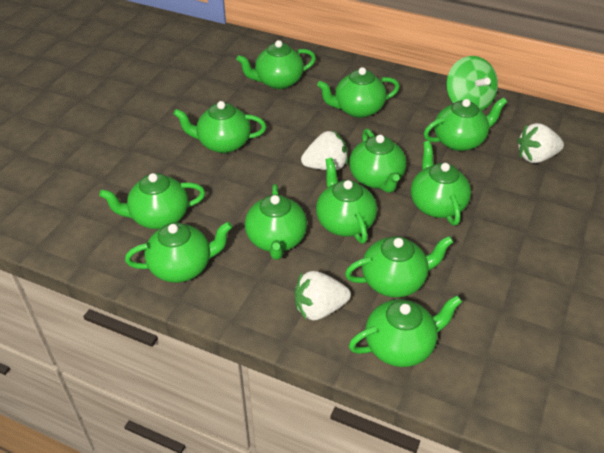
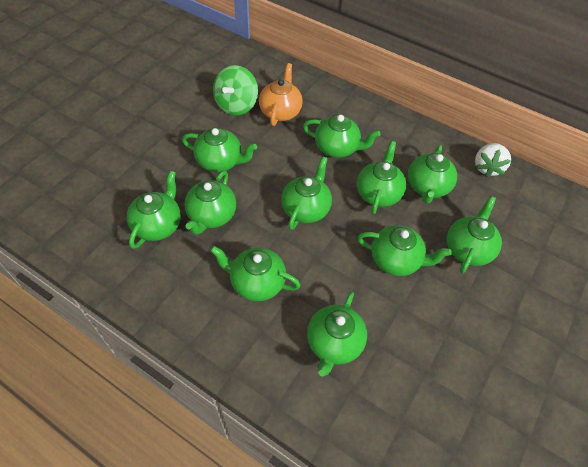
green teapot: [99,173,205,229] [125,222,232,283] [173,101,266,153] [236,40,316,89] [245,184,307,260] [316,158,377,244] [317,67,400,118] [345,236,454,298] [349,128,406,193] [349,295,462,367] [411,141,471,225] [424,97,507,151] = 12 -> [127,171,181,249] [182,127,257,172] [184,171,236,235] [210,246,301,301] [281,156,332,230] [303,114,380,158] [307,291,367,376] [357,141,406,214] [357,225,452,276] [408,145,457,204] [447,196,502,273] = 11
orange teapot: none = 0 -> [259,63,303,126] = 1
white strawberry: [294,271,351,320] [301,130,348,170] [517,123,564,163] = 3 -> [475,143,511,177] = 1

